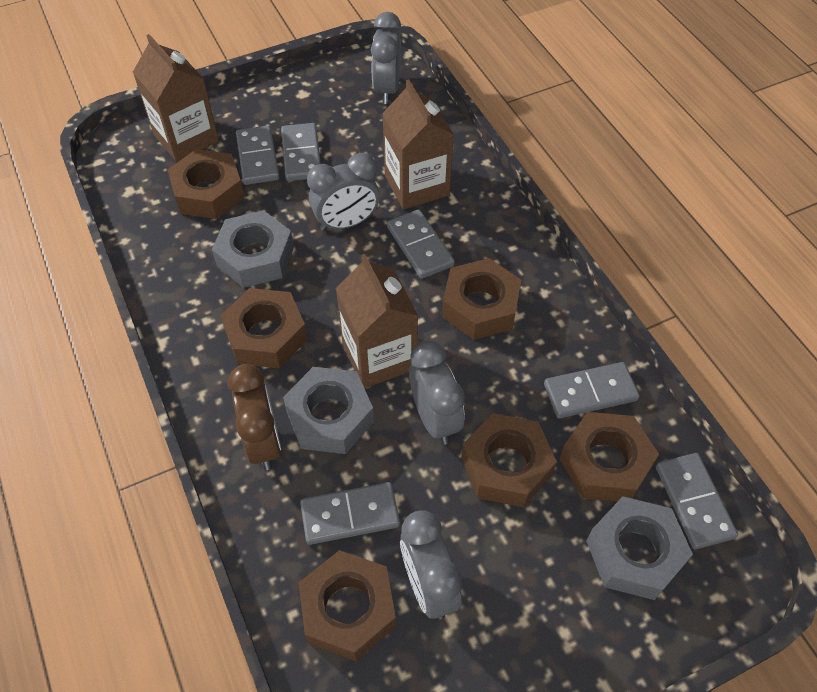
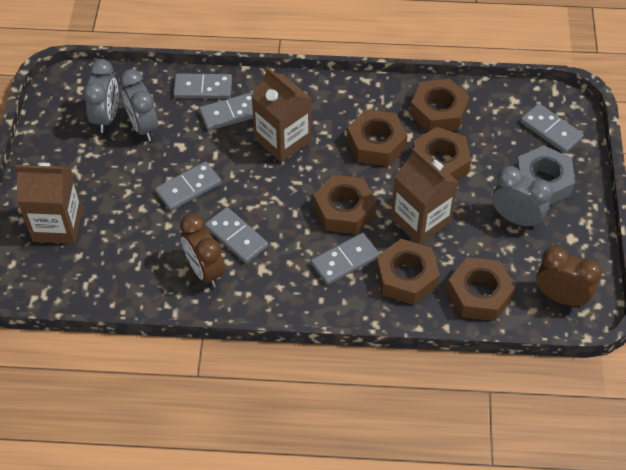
brown clock: [228,364,281,470] = 1 -> [180,213,225,287] [536,246,602,307] = 2
grey clock: [307,153,380,231] [371,12,401,104] [400,510,462,620] [409,340,465,445] = 4 -> [83,59,118,133] [120,69,158,141] [492,166,553,228] = 3
grey nut: [212,210,294,288] [283,367,374,454] [586,496,693,600] = 3 -> [516,146,575,205] = 1

